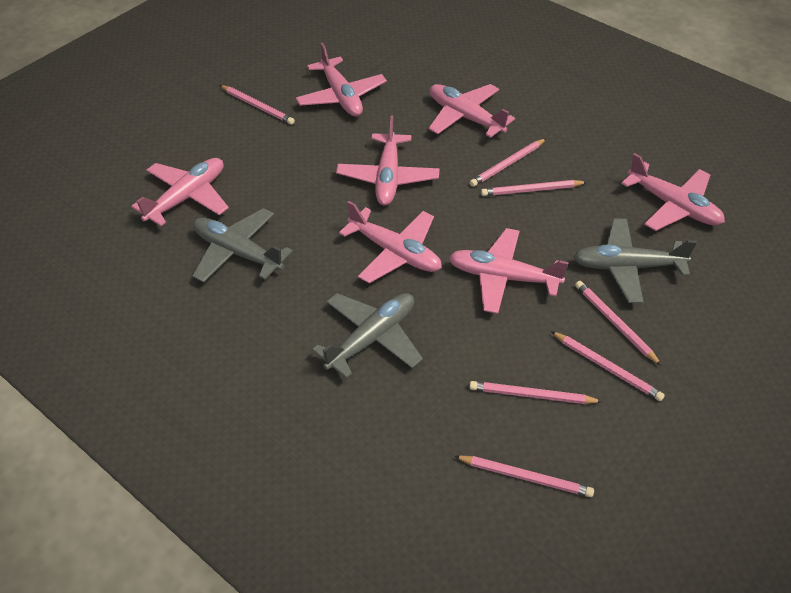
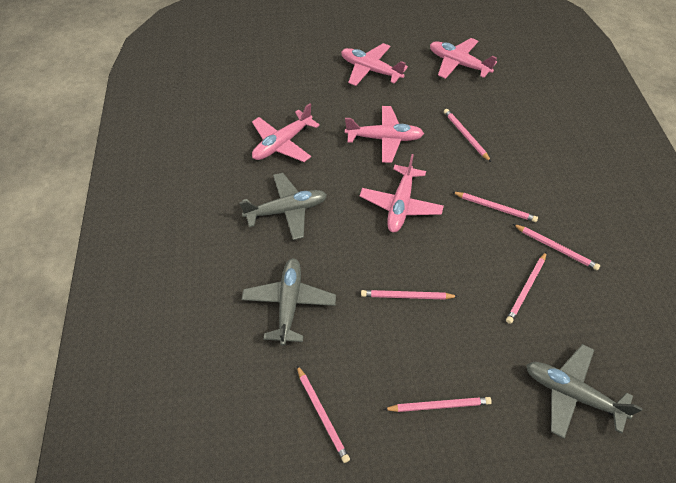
pink plane: [131,158,229,226] [296,43,387,117] [336,116,439,206] [339,201,442,283] [429,84,515,138] [449,228,569,314] [621,153,725,231] = 7 -> [252,103,320,162] [341,43,408,86] [345,106,424,163] [360,154,444,232] [430,38,497,79] = 5

